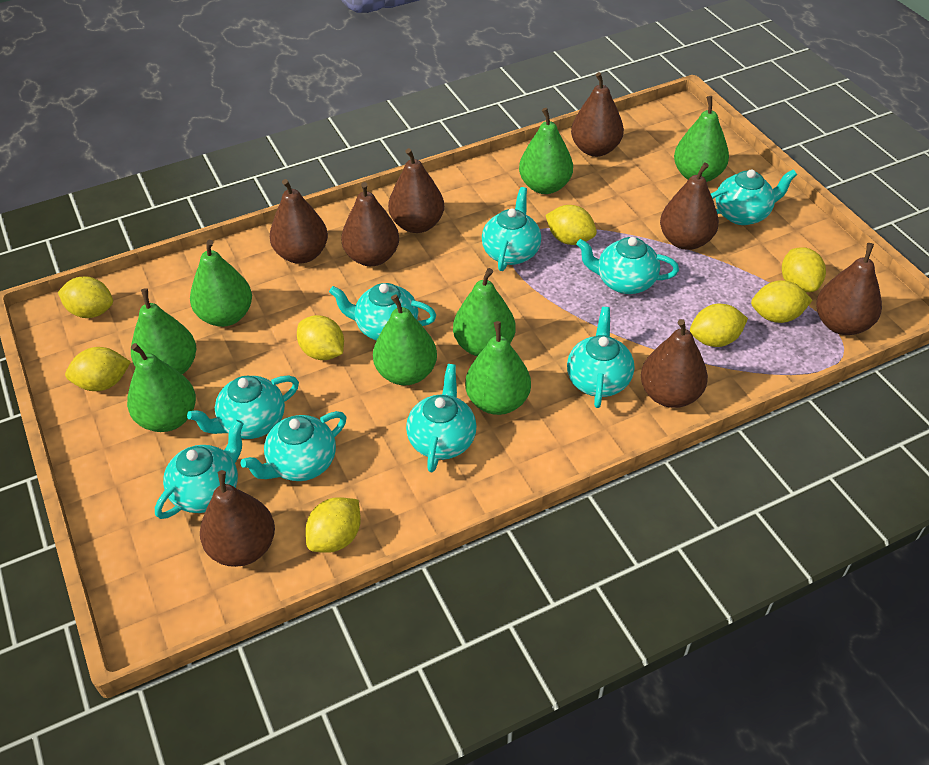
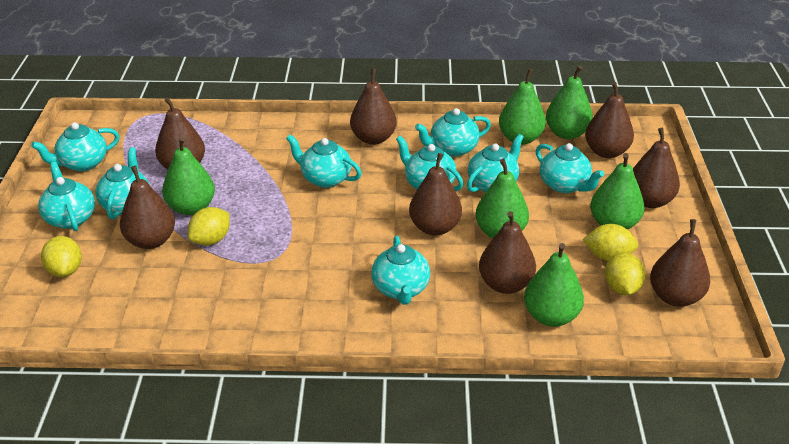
green pear: [127,343,196,432] [131,288,196,375] [190,240,252,327] [373,295,437,385] [453,268,516,356] [465,321,531,415] [519,108,573,194] [674,96,729,182] = 8 -> [162,137,215,215] [476,159,529,238] [499,69,546,145] [524,243,584,327] [546,65,593,139] [590,153,644,230] = 6
yellow lemon: [58,276,113,318] [65,347,131,391] [297,315,344,360] [305,497,361,553] [545,205,597,245] [690,304,748,347] [751,280,813,323] [782,247,826,292] = 8 -> [41,236,82,277] [188,207,230,246] [583,224,638,261] [605,252,645,295] = 4

